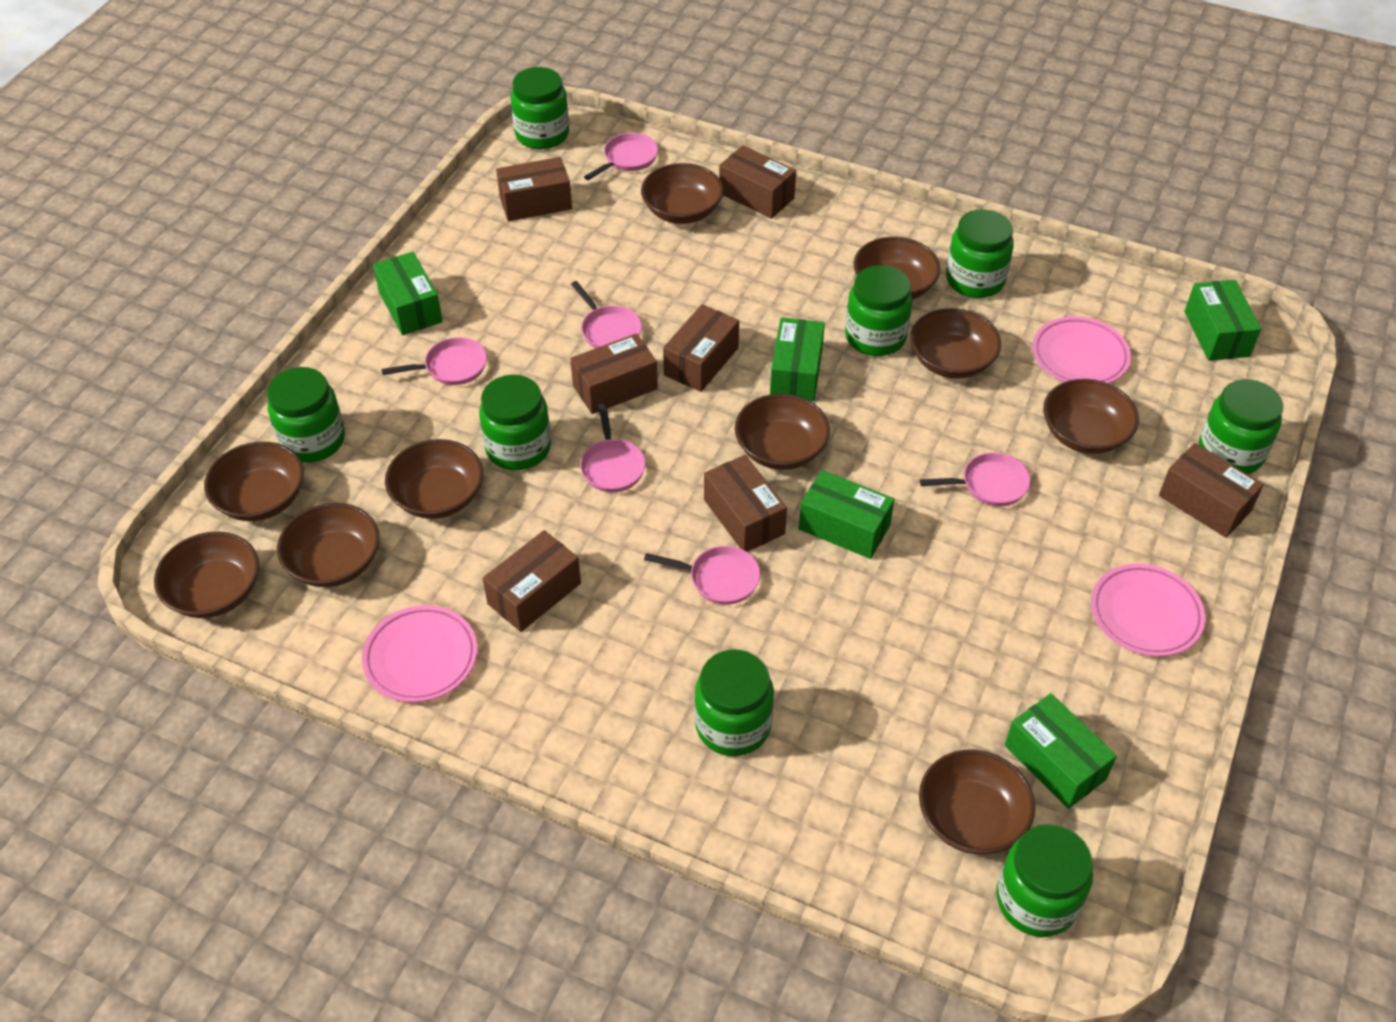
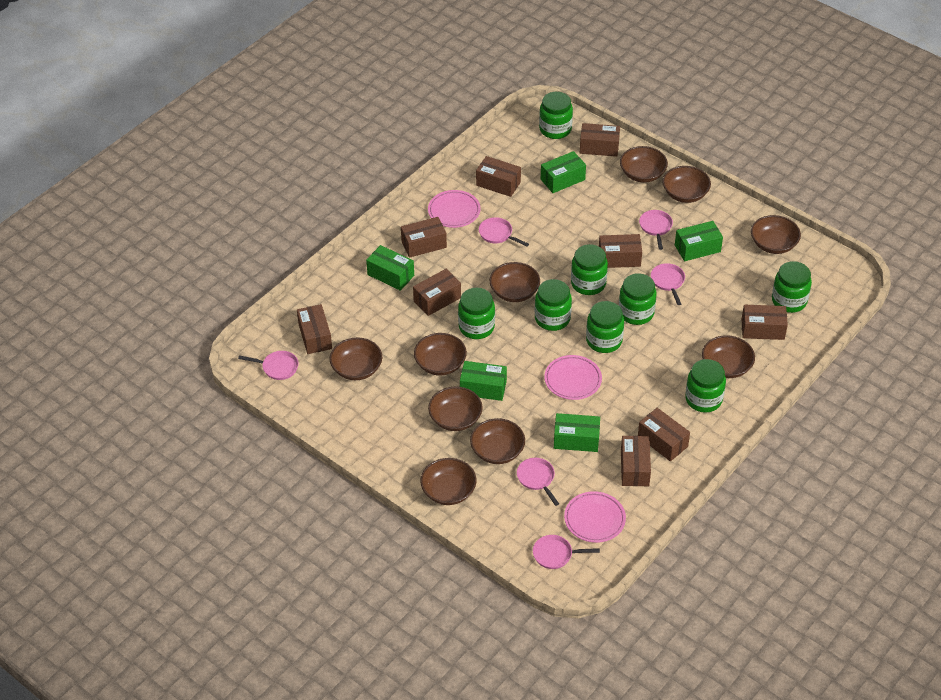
brown box: [483,530,581,632] [496,157,572,221] [570,333,658,414] [663,304,739,392] [704,455,787,552] [719,145,796,219] [1159,443,1264,538] = 7 -> [297,304,332,354] [401,217,447,258] [413,269,461,316] [476,156,521,197] [580,123,620,157] [599,234,642,268] [621,436,651,486] [638,408,690,461] [741,305,788,340] = 9

